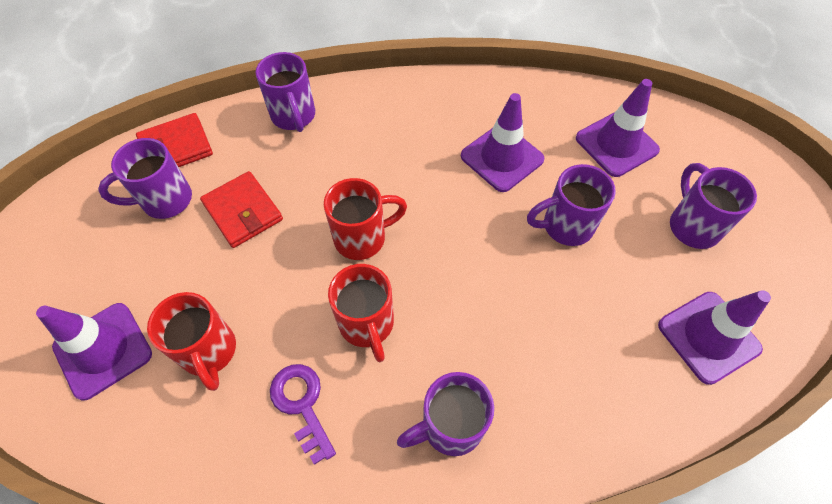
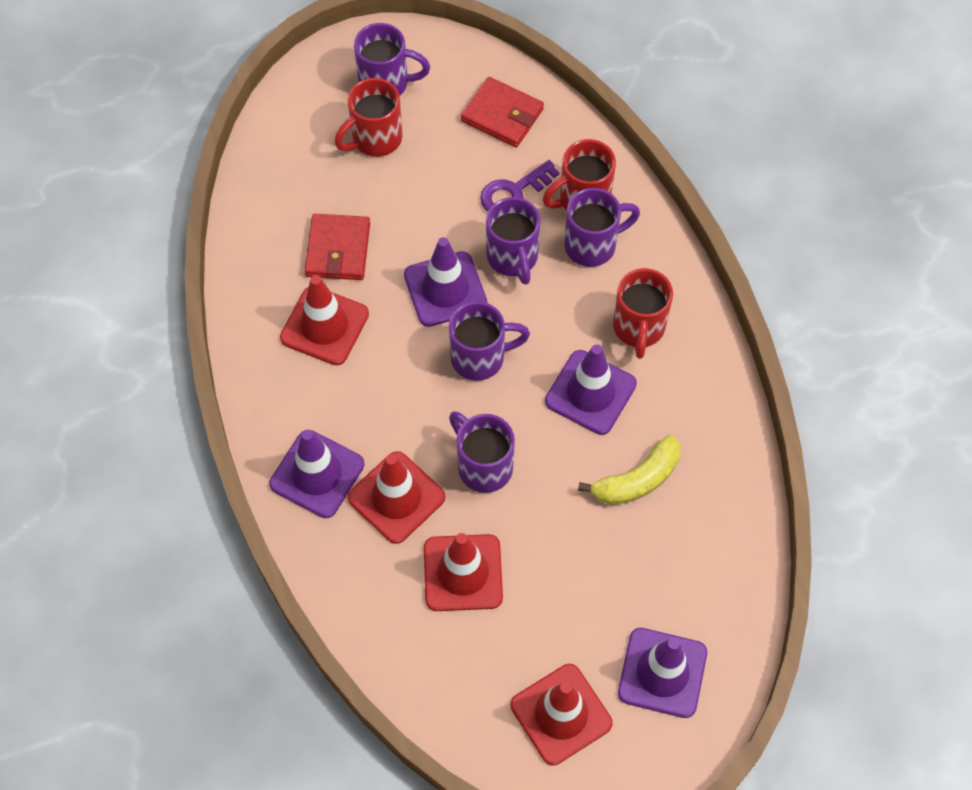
red traffic cone: none = 0 -> [280,275,369,365] [348,451,445,544] [424,533,503,611] [511,664,613,765] = 4
yellow banana: none = 0 -> [578,435,680,505] = 1

